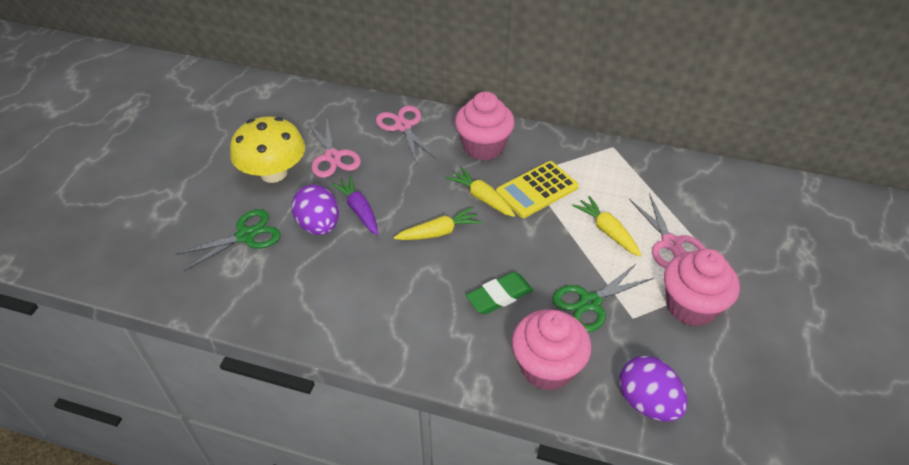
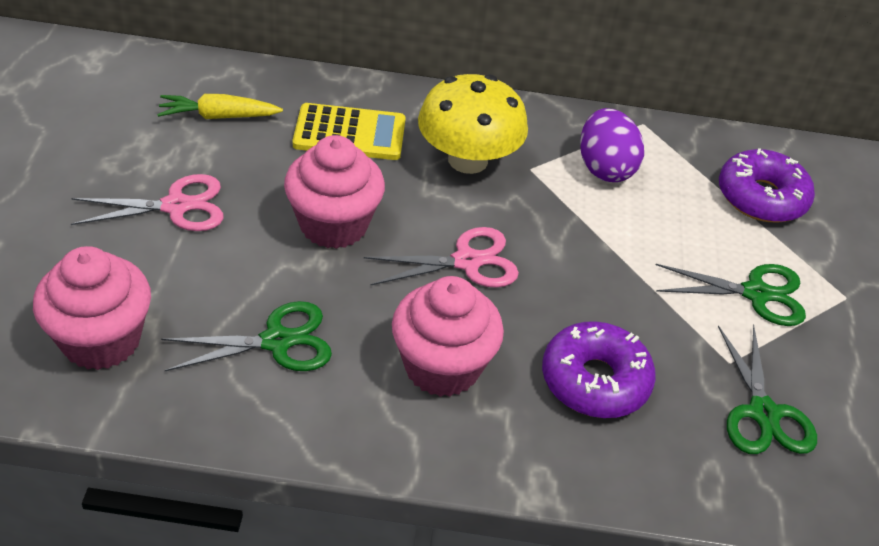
green eraser: [466,272,533,314] = 1 -> none = 0
green scissors: [175,209,281,271] [552,263,654,333] = 2 -> [161,301,332,371] [656,264,806,326] [718,325,817,454] = 3
pink scissors: [308,119,361,178] [376,106,436,164] [629,193,706,268] = 3 -> [71,174,224,231] [364,227,519,288] = 2
purple carrot: [331,176,378,235] = 1 -> none = 0
purple donut: none = 0 -> [542,321,656,418] [719,148,815,222] = 2
purple egg: [292,185,339,235] [619,356,688,421] = 2 -> [580,108,644,182] = 1
yellow carrot: [394,207,482,240] [446,167,515,217] [572,196,642,257] = 3 -> [157,94,283,119] = 1

